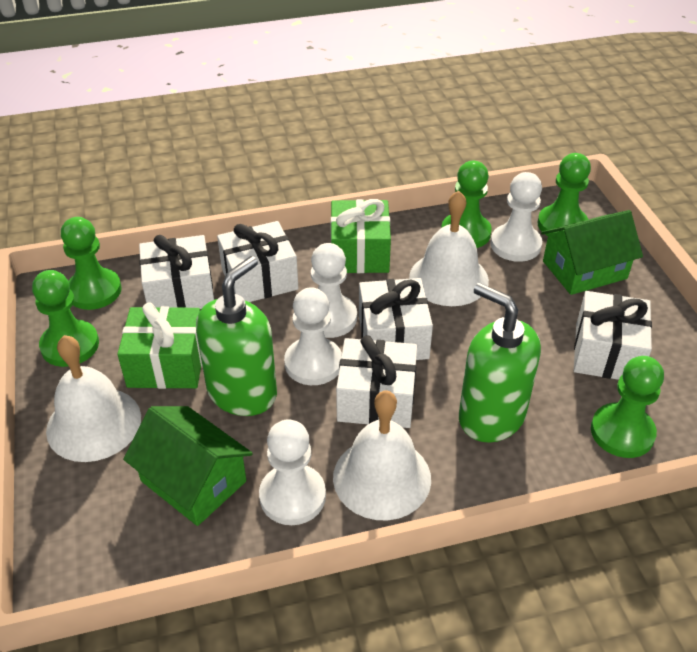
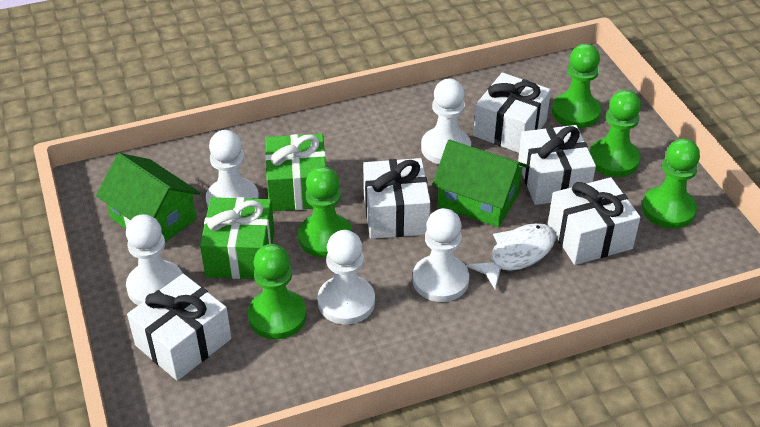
green soap dispenser: [196,256,277,416] [459,283,541,443] = 2 -> none = 0
white bell: [46,335,141,462] [333,390,431,520] [409,191,489,306] = 3 -> none = 0
white fish: none = 0 -> [466,223,556,290] = 1
white pawn: [259,419,326,525] [284,287,342,385] [311,243,357,338] [491,172,542,262] = 4 -> [126,214,183,305] [206,130,259,208] [318,230,375,324] [413,208,469,302] [421,79,471,164] = 5

